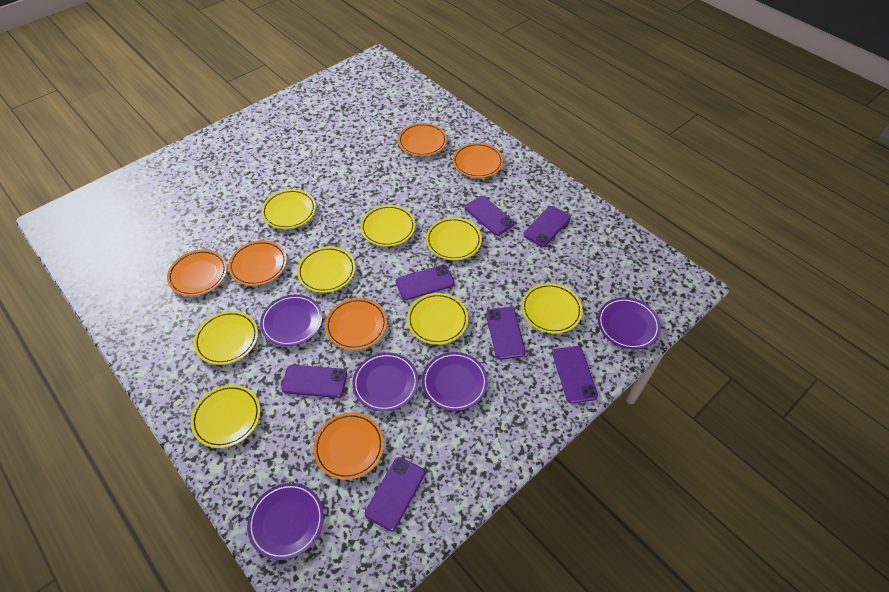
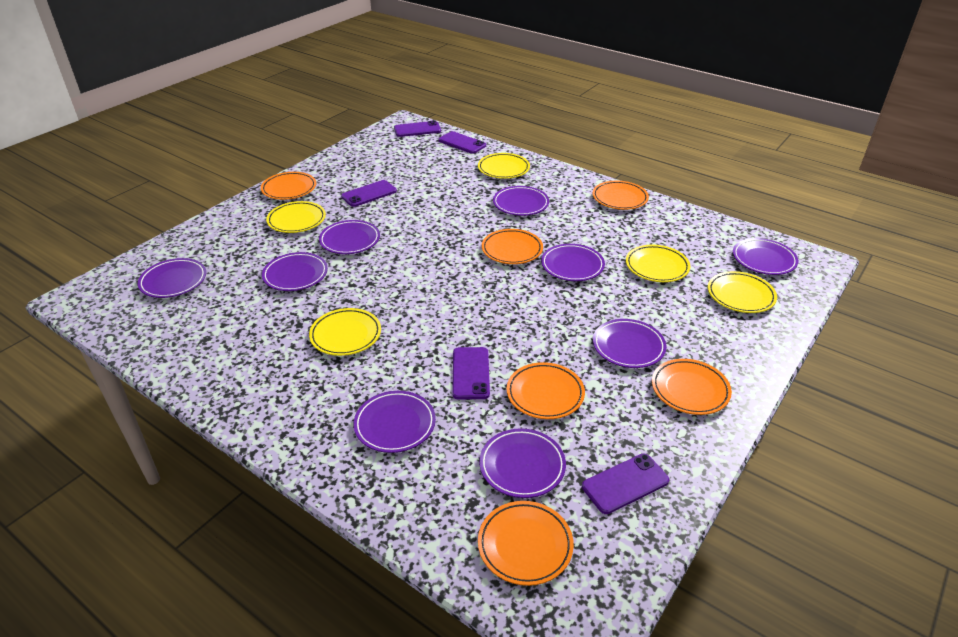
purple phone: [281,365,347,398] [365,457,425,531] [396,265,455,300] [465,196,515,236] [486,307,526,360] [523,206,571,247] [552,346,598,404] = 7 -> [341,180,397,207] [394,121,441,137] [438,131,486,154] [453,347,490,400] [582,454,669,514] = 5
purple plate: [247,483,324,560] [260,295,322,346] [352,352,418,412] [422,352,488,411] [598,297,661,350] = 5 -> [138,258,206,298] [262,252,328,291] [319,220,380,254] [353,391,436,453] [479,428,566,498] [493,186,549,216] [541,244,605,281] [593,319,667,368] [733,238,798,275] = 9
yellow plate: [191,385,260,448] [194,311,258,365] [261,189,316,229] [297,246,355,293] [360,205,416,247] [407,293,468,345] [426,217,482,260] [522,283,583,334] = 8 -> [266,201,326,233] [309,308,381,356] [478,153,530,179] [626,245,690,282] [708,271,777,313] = 5

